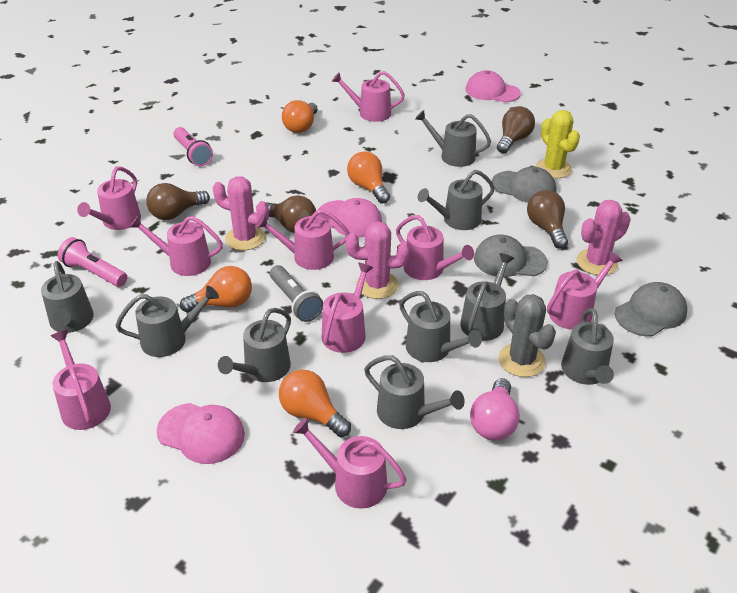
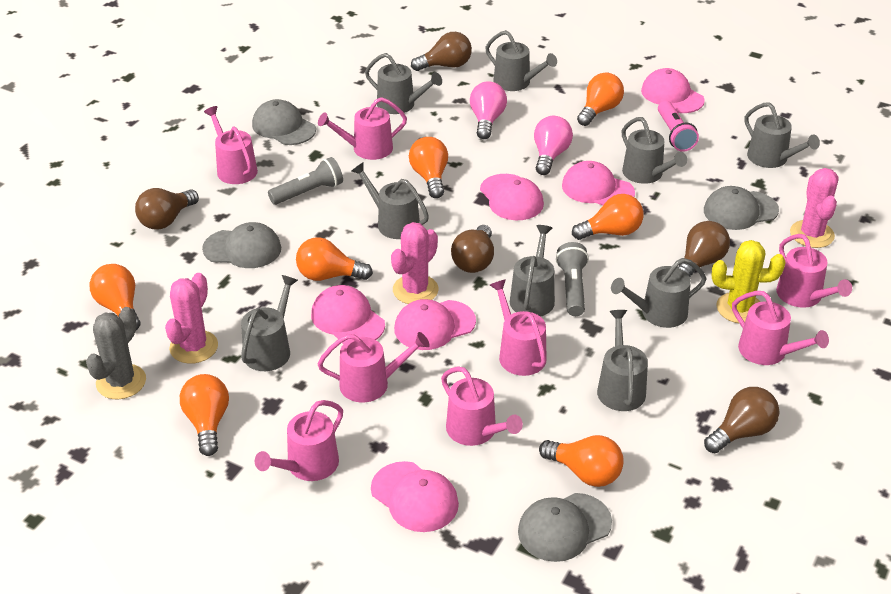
brown light bulb: [146,183,210,220] [266,195,316,233] [497,106,535,154] [527,190,568,249] = 4 -> [135,188,199,230] [411,32,472,71] [451,225,494,273] [677,221,730,277] [704,387,780,453] = 5
grey cap: [474,235,548,277] [492,167,556,203] [615,282,687,337] = 3 -> [202,222,281,268] [252,99,316,145] [518,493,612,562] [704,186,779,230] = 4
grey flashlight: [270,265,323,322] = 1 -> [268,157,343,205] [556,242,589,316] = 2
orange light bulb: [180,266,252,313] [279,370,351,437] [282,100,318,133] [347,151,390,204] = 4 -> [90,264,141,330] [180,374,229,456] [296,237,373,281] [409,137,448,198] [539,435,624,487] [572,194,643,240] [577,72,624,126] = 7
pink cap: [156,403,245,464] [317,198,382,237] [466,70,521,102] = 3 -> [311,285,385,344] [371,461,459,532] [394,299,476,350] [480,174,544,220] [562,161,635,205] [641,68,705,113] = 6
pink flashlight: [58,237,127,287] [173,127,213,166] = 2 -> [658,101,699,152] = 1
pink light bulb: [470,378,520,440] = 1 -> [470,81,507,139] [534,116,573,175] = 2
pink watering can: [51,330,111,430] [77,167,141,230] [129,216,223,276] [256,209,350,270] [293,418,407,509] [322,263,373,353] [332,71,405,122] [396,215,474,280] [547,251,623,330] = 9 -> [204,106,258,184] [255,400,343,481] [317,332,430,402] [318,97,407,160] [441,366,523,446] [490,279,547,376] [732,291,829,365] [776,234,852,308] = 8

